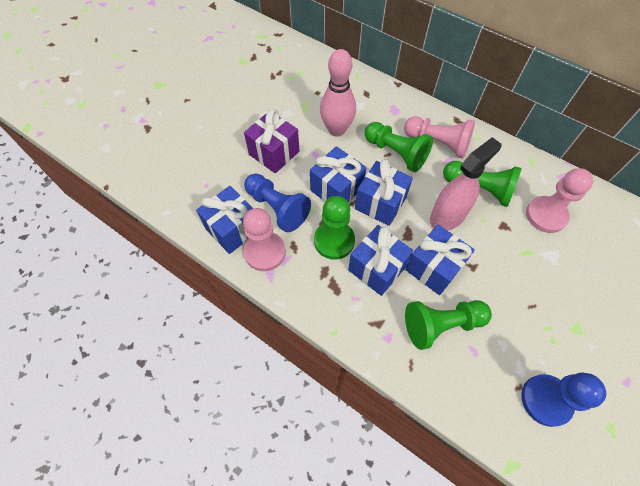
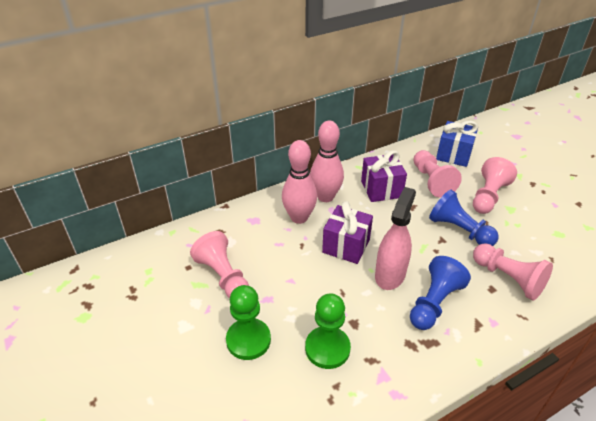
blue gift: [196,186,253,254] [310,146,366,203] [348,225,413,296] [355,159,413,226] [405,224,475,295] = 5 -> [436,121,478,167] = 1
green pawn: [314,196,355,260] [365,122,433,172] [405,300,492,350] [443,161,522,207] = 4 -> [226,285,271,360] [305,293,351,369] = 2
pink bowling pin: [320,49,356,137] = 1 -> [282,140,317,224] [310,121,344,202] = 2
pink pawn: [243,208,286,271] [404,116,475,158] [526,168,593,233] = 3 -> [190,231,249,298] [413,150,462,198] [473,157,517,214] [473,243,553,300] = 4
purple gift: [244,109,299,173] = 1 -> [322,201,373,264] [361,150,407,202] = 2

